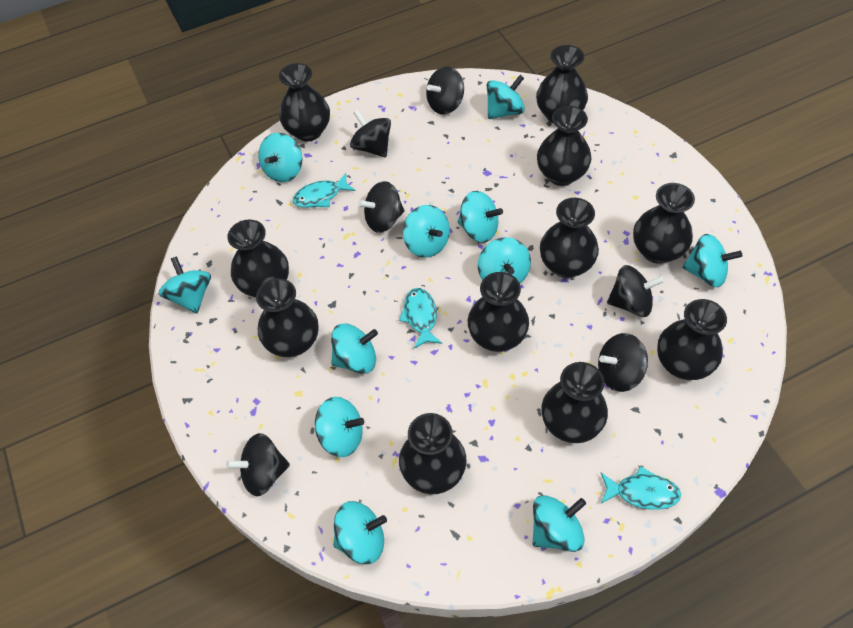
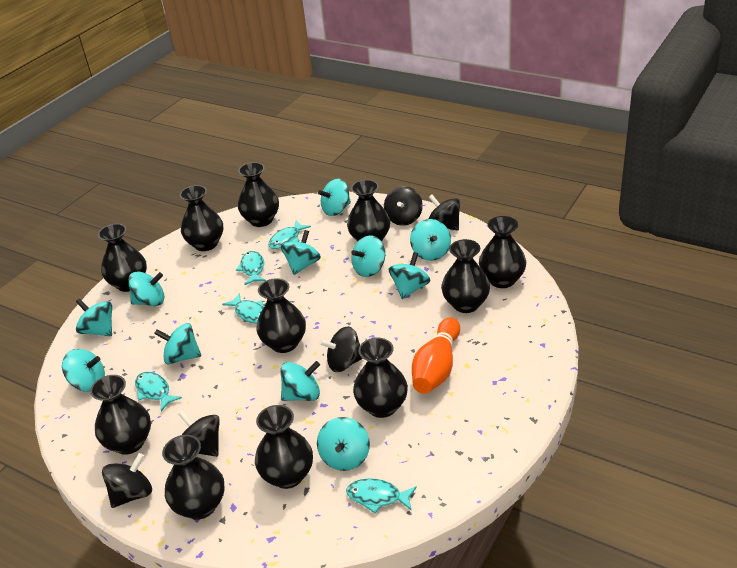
black spinning top: [226,433,290,496] [350,110,391,157] [358,181,405,233] [426,66,464,114] [598,333,648,392] [607,265,664,317] = 6 -> [102,453,152,508] [178,410,220,457] [319,326,363,372] [384,186,423,226] [429,195,460,231] = 5
orange bowling pin: none = 0 -> [412,317,460,394] = 1
turquoise fish: [293,173,355,208] [399,288,442,349] [601,466,681,510] = 3 -> [135,372,182,411] [222,293,264,324] [236,251,266,285] [268,221,311,249] [346,478,417,513] = 5

